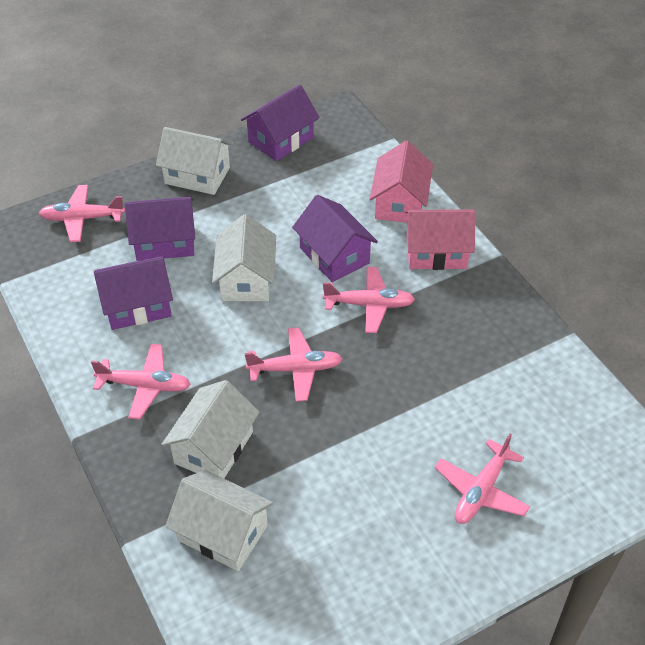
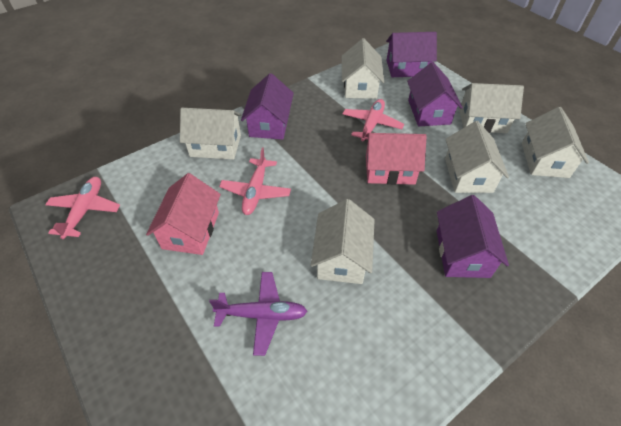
pink plane: [39,185,125,242] [91,344,191,420] [245,328,343,402] [323,267,415,333] [435,433,530,524] = 5 -> [45,177,120,239] [219,148,291,215] [343,99,404,142] = 3
purple plane: none = 0 -> [209,272,307,356] = 1
white house: [156,127,233,195] [161,380,259,478] [165,470,274,571] [212,214,276,301] = 4 -> [180,108,241,160] [310,199,375,284] [342,38,384,99] [445,121,509,193] [459,83,524,133] [522,107,589,178] = 6

